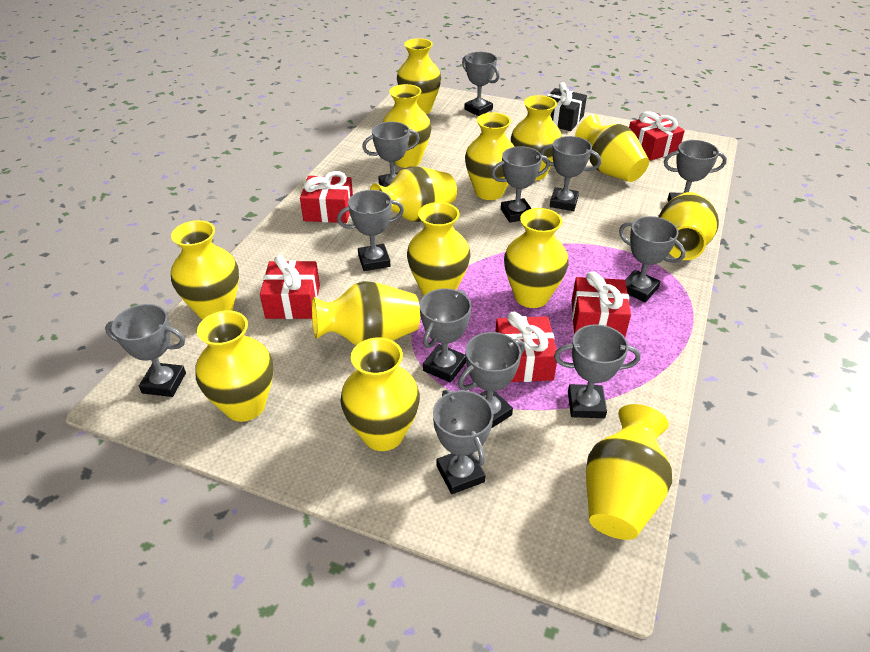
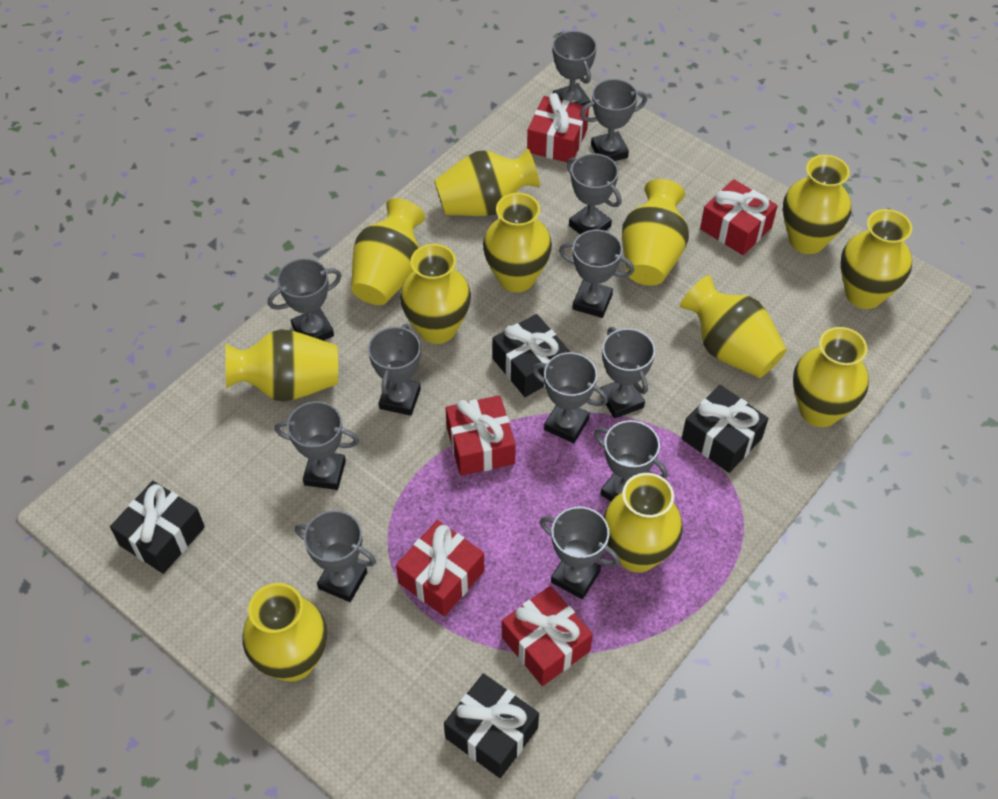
black gift: [547,82,587,131] = 1 -> [110,481,205,574] [444,673,539,778] [492,314,570,397] [682,385,768,473] = 4
yellow vase: [171,220,239,320] [195,310,273,422] [312,281,420,345] [340,338,420,451] [370,166,457,222] [382,84,432,168] [397,38,441,114] [407,202,470,295] [465,112,514,200] [504,208,569,308] [511,95,562,181] [575,114,649,182] [586,404,672,540] [658,192,719,260] = 14 -> [225,329,338,402] [242,583,327,682] [351,198,425,305] [400,244,471,344] [434,149,540,216] [483,193,552,292] [603,473,683,573] [622,179,689,286] [680,275,787,378] [783,155,851,254] [793,327,869,427] [841,209,912,309] = 12

